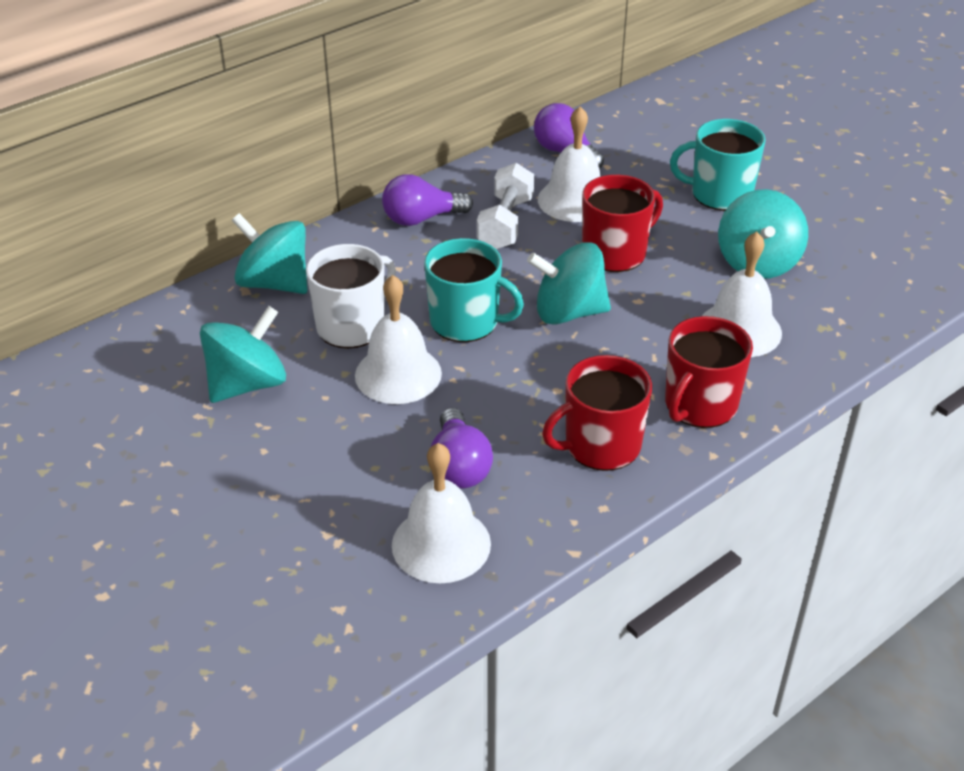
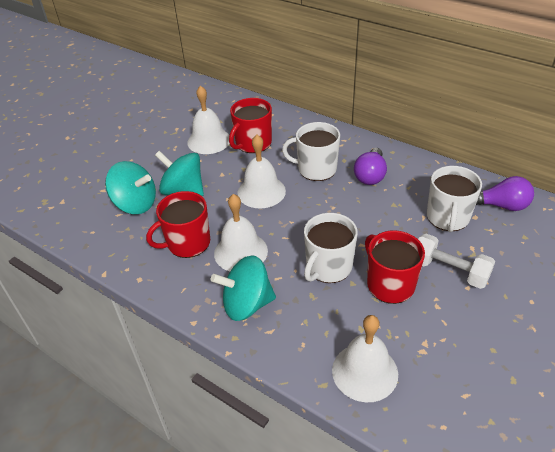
purple light bulb: [382,174,473,226] [430,408,493,489] [534,103,604,169] = 3 -> [354,148,387,185] [476,176,534,211] = 2
turquoise mug: [424,238,524,342] [670,119,766,211] = 2 -> none = 0
turquoise spinning top: [200,306,286,403] [232,213,307,294] [527,242,611,325] [718,189,808,279] = 4 -> [105,161,156,214] [155,151,204,196] [211,255,276,321] = 3
white mug: [306,244,396,348] = 1 -> [282,122,340,181] [304,213,358,283] [427,166,482,232] = 3

